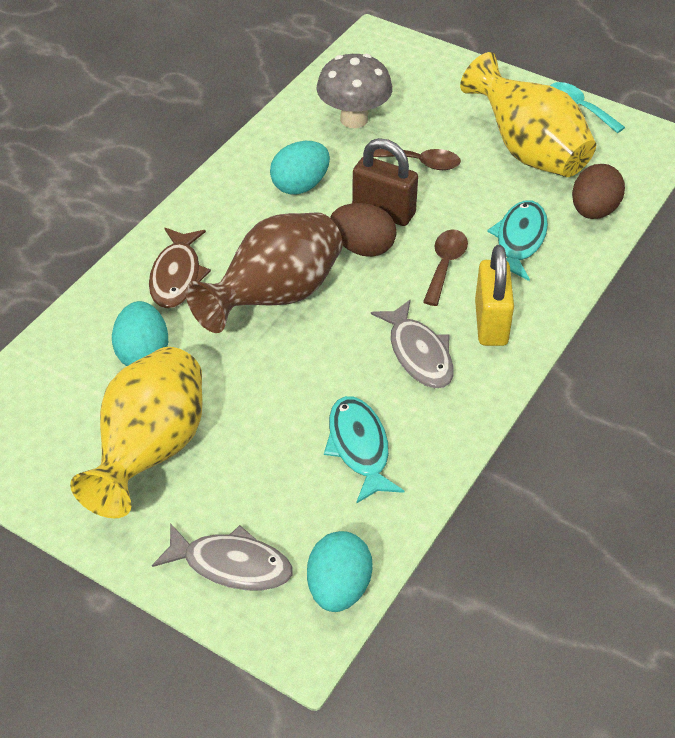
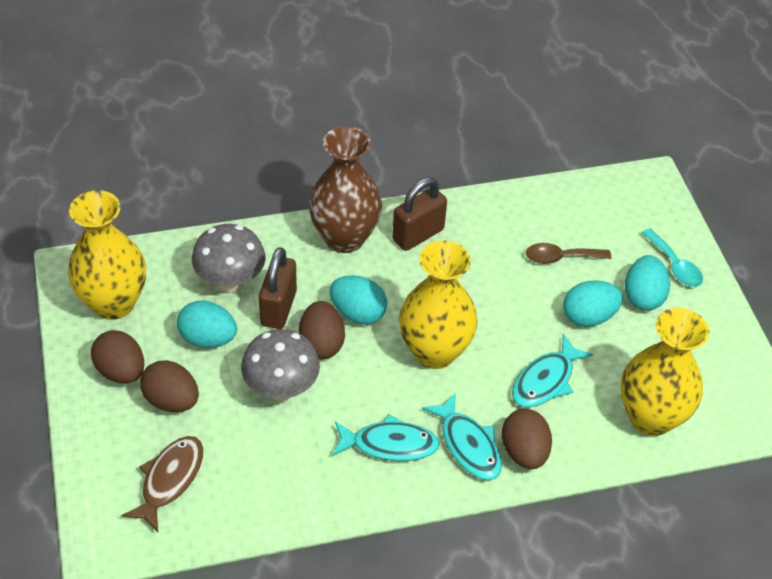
brown egg: [330,203,396,257] [572,164,625,219] = 2 -> [91,330,144,384] [140,360,199,412] [299,301,345,359] [502,409,552,469] = 4
brown padlock: [352,138,418,226] = 1 -> [259,247,297,329] [392,178,447,251] = 2
brown spoon: [373,149,461,170] [423,230,468,306] = 2 -> [526,243,611,264] = 1
grey fish: [152,523,293,590] [371,299,454,388] = 2 -> none = 0
grey mushroom: [316,54,393,128] = 1 -> [192,224,265,293] [241,329,320,401] = 2
turquoise egg: [112,301,168,366] [270,141,330,195] [307,531,373,612] = 3 -> [177,301,237,348] [330,275,387,324] [563,280,623,327] [625,255,670,311] = 4
turquoise fish: [324,396,404,504] [487,200,548,281] = 2 -> [332,414,440,461] [422,392,502,480] [512,334,594,407] = 3
yellow padlock: [475,245,514,346] = 1 -> none = 0
yellow vase: [70,347,203,518] [460,52,596,177] = 2 -> [68,190,146,320] [399,240,478,369] [620,308,709,436] = 3

